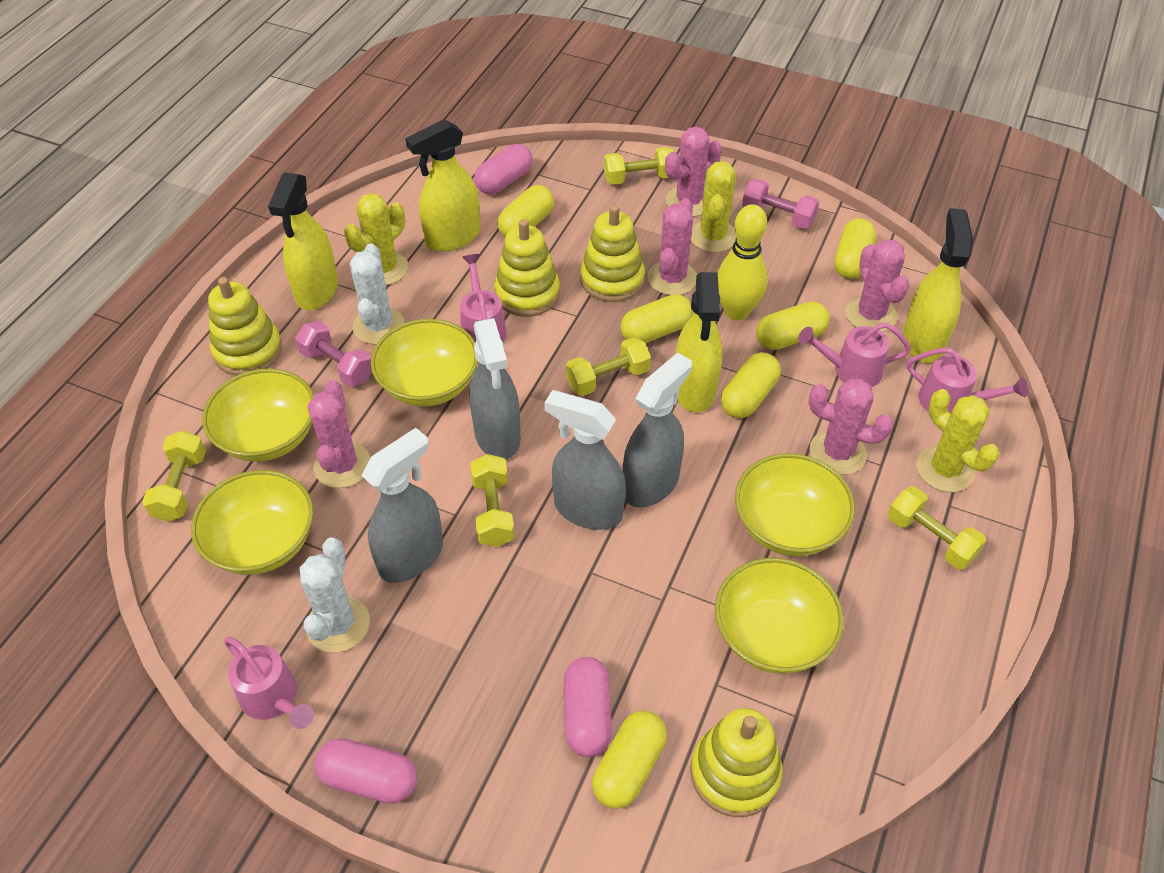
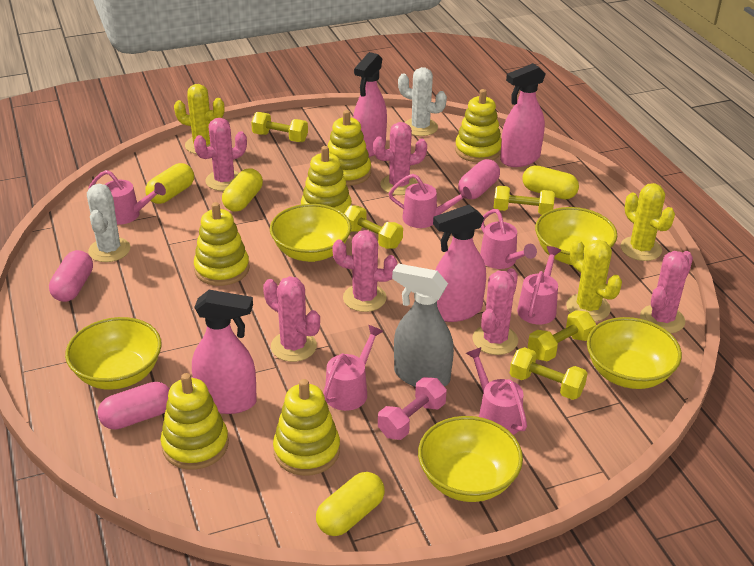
grey spray bottle: [361,428,443,583] [470,318,521,459] [544,390,626,530] [623,352,692,508] = 4 -> [392,263,454,387] = 1
pink cactus: [308,380,371,488] [648,198,697,295] [665,127,722,217] [808,379,894,475] [845,239,909,332] = 5 -> [194,118,247,191] [263,276,320,362] [332,230,397,312] [373,122,427,195] [473,268,518,355] [640,251,693,334] = 6
pink dumbbell: [295,321,372,387] [742,179,819,229] = 2 -> [378,377,447,440] = 1
pink spray bottle: none = 0 -> [192,290,257,414] [353,52,387,157] [433,205,486,322] [500,63,546,167] = 4
pink watering can: [224,637,314,729] [460,254,507,342] [798,322,911,387] [906,347,1028,414] = 4 -> [88,170,166,225] [323,325,384,411] [389,174,472,228] [466,347,527,435] [480,209,537,269] [517,246,561,325] = 6
yellow bowling pin: [718,204,768,320] = 1 -> none = 0
yellow capsule: [498,185,554,237] [592,710,667,809] [621,294,693,343] [721,352,781,418] [756,302,830,350] [834,218,876,279] = 6 -> [145,163,194,204] [222,168,263,212] [316,472,385,536] [522,165,579,199] = 4
yellow spray bottle: [268,172,338,310] [405,119,480,252] [675,272,722,412] [903,208,973,363] = 4 -> none = 0
yellow stacking toy: [208,277,282,376] [494,219,560,317] [580,205,645,302] [690,708,782,817] = 4 -> [161,373,229,470] [194,202,249,286] [273,379,340,476] [301,146,352,213] [328,110,371,186] [455,89,502,163] = 6

